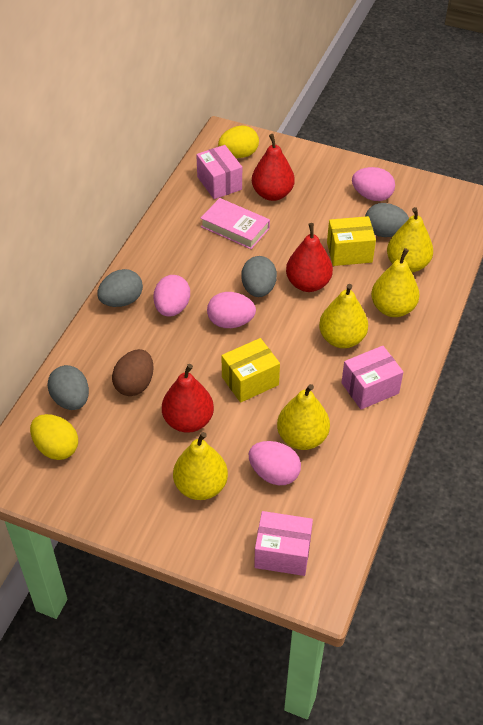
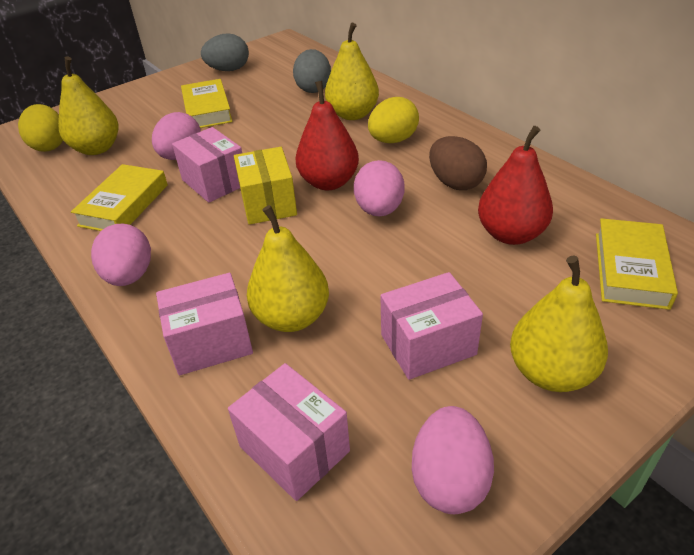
grey egg: [47,365,89,410] [97,269,143,307] [241,256,277,297] [365,203,409,237] = 4 -> [201,33,249,71] [293,49,331,93] = 2
pink book: [201,198,270,249] = 1 -> none = 0
pink box: [196,145,242,199] [254,511,313,576] [341,346,403,410] = 3 -> [156,273,253,375] [172,127,242,203] [228,363,350,501] [380,272,483,380] = 4
red pear: [162,364,214,433] [252,134,295,201] [286,223,333,292] = 3 -> [295,81,359,190] [478,126,553,245] = 2
yellow book: none = 0 -> [71,164,168,231] [181,79,233,128] [596,218,678,310] = 3
yellow box: [221,338,280,403] [327,216,376,266] = 2 -> [234,147,297,225] = 1
yellow pear: [173,432,228,500] [277,384,330,450] [319,284,368,348] [371,248,419,317] [387,207,433,273] = 5 -> [58,56,119,155] [247,205,329,332] [325,23,379,120] [510,255,608,392] = 4

